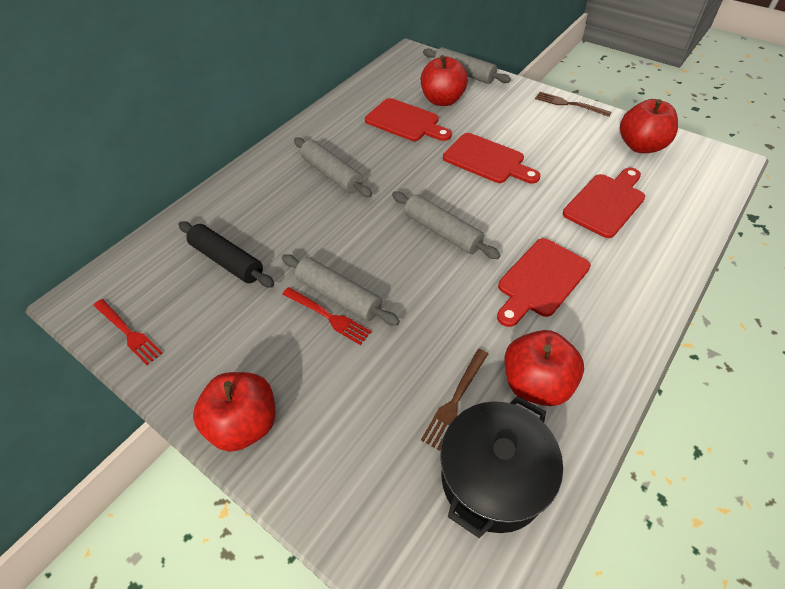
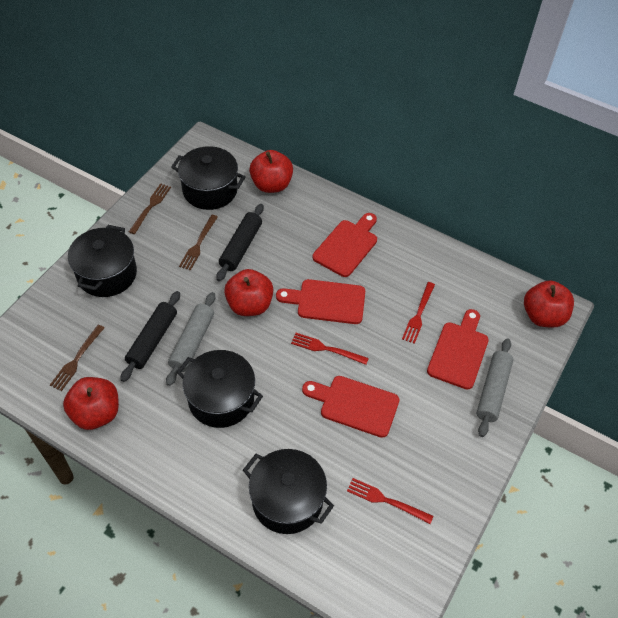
black pot: [440,396,563,538] = 1 -> [68,225,137,297] [171,146,245,210] [177,350,263,428] [243,449,334,534] = 4
black rolling pin: [178,221,274,287] = 1 -> [120,291,180,382] [216,204,264,281] = 2
brown fork: [421,349,488,451] [535,92,611,117] = 2 -> [50,325,104,391] [129,183,171,234] [179,215,218,271] = 3
grey rolling pin: [282,254,400,326] [294,137,372,197] [392,191,501,259] [423,47,511,84] = 4 -> [166,292,215,386] [476,338,513,437] = 2
red fork: [93,299,163,365] [283,287,371,345] = 2 -> [291,333,369,365] [347,478,433,524] [402,282,435,344] = 3

